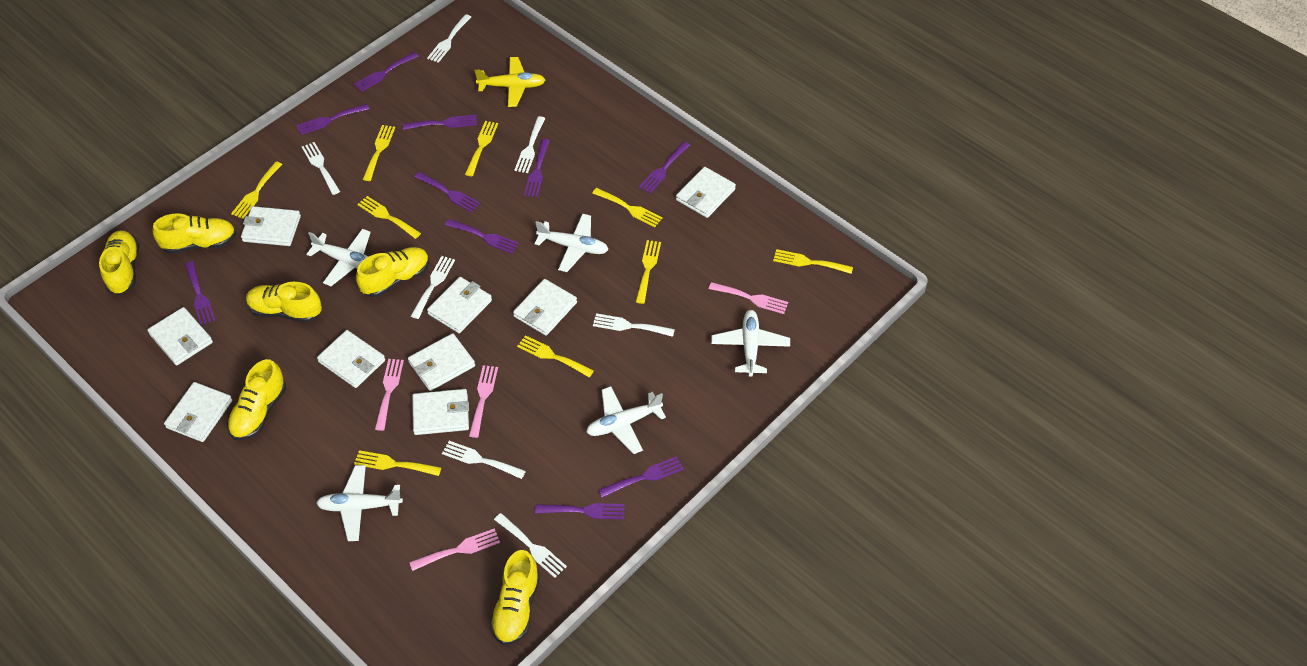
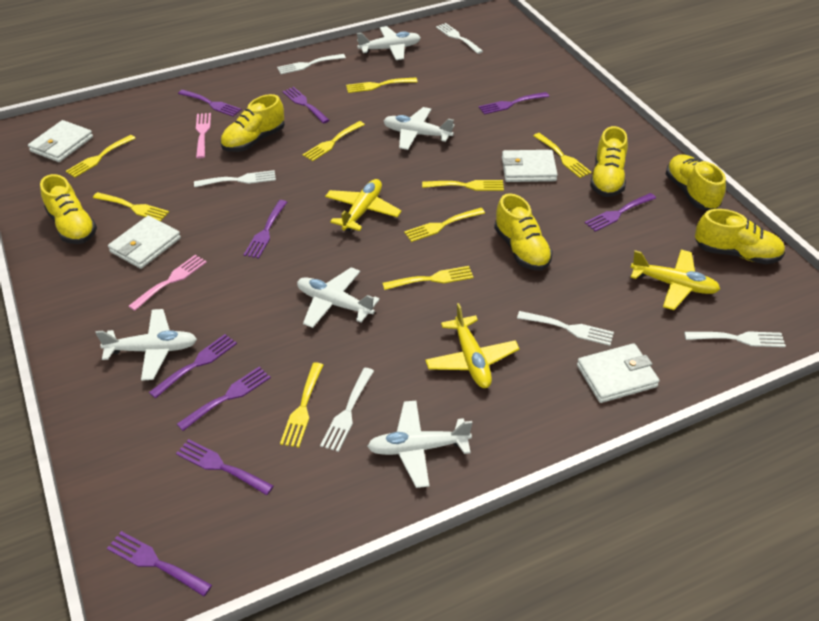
pink fork: [375,359,404,431] [409,528,500,571] [469,365,498,438] [709,282,788,314] = 4 -> [129,255,207,311] [196,113,211,159] = 2
purple fork: [185,261,215,325] [296,104,369,135] [354,52,419,92] [403,115,477,130] [414,172,480,213] [445,219,519,254] [524,139,550,197] [535,503,625,519] [598,456,683,498] [639,142,690,194] = 10 -> [107,531,212,596] [149,334,237,399] [176,439,274,495] [177,367,271,431] [178,90,242,117] [243,200,287,259] [282,87,330,124] [479,92,549,115] [585,193,656,232] = 9
white fork: [302,142,340,195] [411,256,455,319] [427,14,471,63] [442,441,526,479] [494,513,567,578] [515,116,545,173] [593,313,675,337] = 7 -> [194,170,276,187] [277,54,346,74] [320,367,374,452] [436,23,483,54] [517,311,614,346] [684,331,786,347] = 6
white wallet: [147,307,213,365] [164,382,232,442] [241,206,301,246] [317,330,385,388] [408,333,475,391] [412,389,469,435] [427,277,492,333] [513,279,577,336] [676,167,736,218] = 9 -> [28,120,93,162] [108,216,181,269] [502,150,558,182] [577,343,660,403] = 4
yellow plane: [474,57,545,107] = 1 -> [325,179,402,231] [425,303,520,388] [631,250,720,310] = 3

